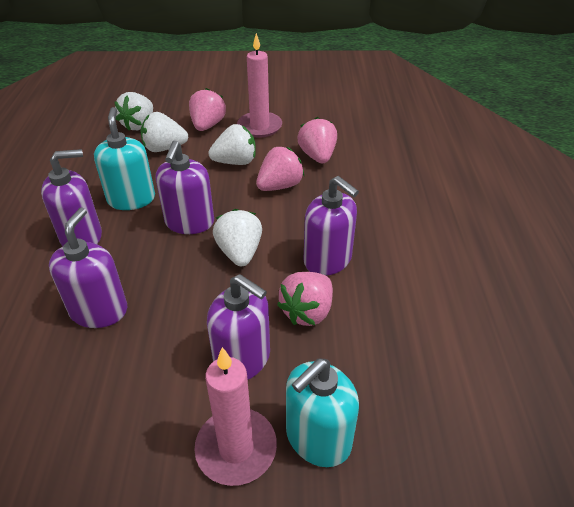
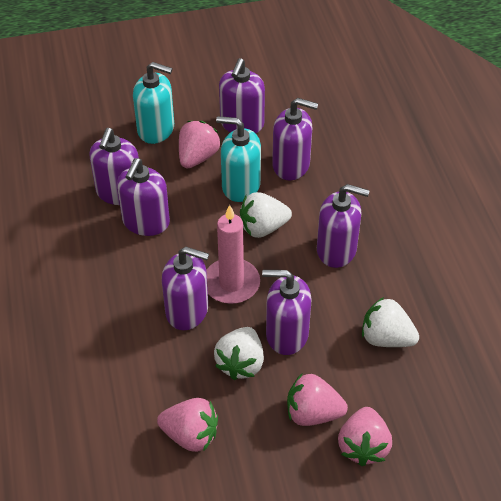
pink candle: [194,347,277,486] [237,33,282,138] = 2 -> [206,205,260,304] = 1
purple soap dispenser: [41,149,102,246] [49,207,127,328] [156,141,214,234] [207,274,270,379] [304,176,359,276] = 5 -> [89,128,139,205] [117,158,170,236] [162,247,209,330] [219,58,265,134] [262,270,311,355] [272,98,318,180] [317,184,370,268] = 7
white strawberry: [114,92,153,130] [141,112,188,152] [208,124,256,165] [213,209,262,266] = 4 -> [214,327,264,380] [240,192,292,238] [362,297,419,347] = 3

